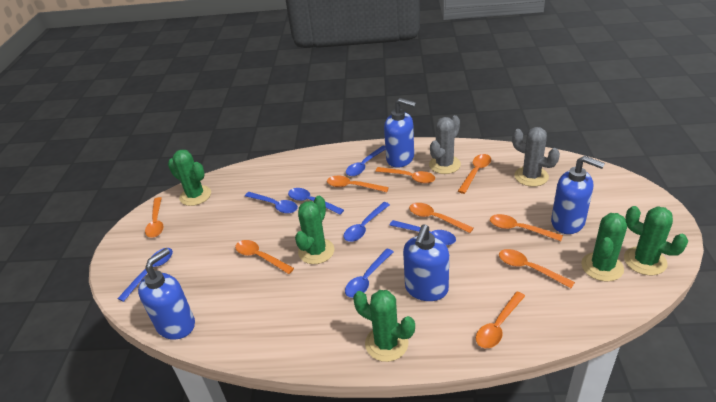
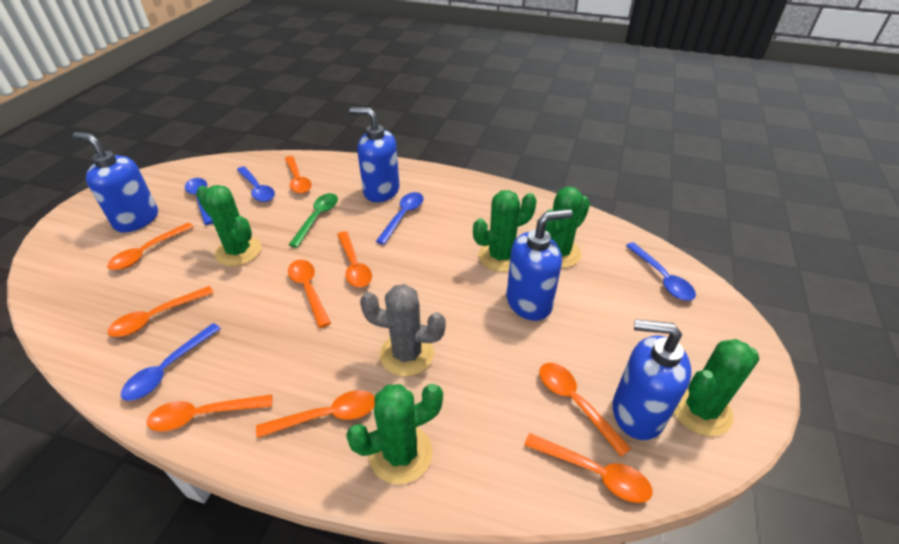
blue spoon: [117,248,173,302] [245,192,298,214] [288,188,344,215] [344,202,390,242] [345,249,393,298] [346,146,385,176] [389,220,456,245] = 7 -> [121,323,221,401] [185,178,213,225] [237,167,275,202] [376,192,424,245] [626,242,696,301] = 5
green spoon: none = 0 -> [289,193,338,248] = 1
grey cactus: [429,115,461,174] [512,127,560,187] = 2 -> [360,284,446,376] = 1

